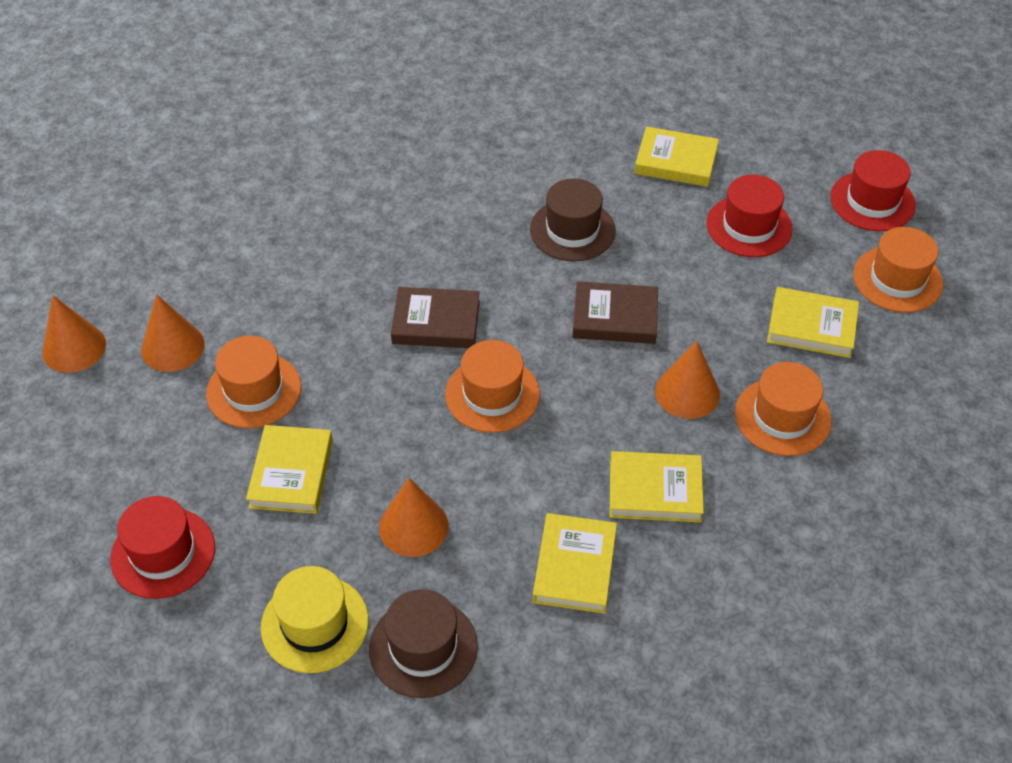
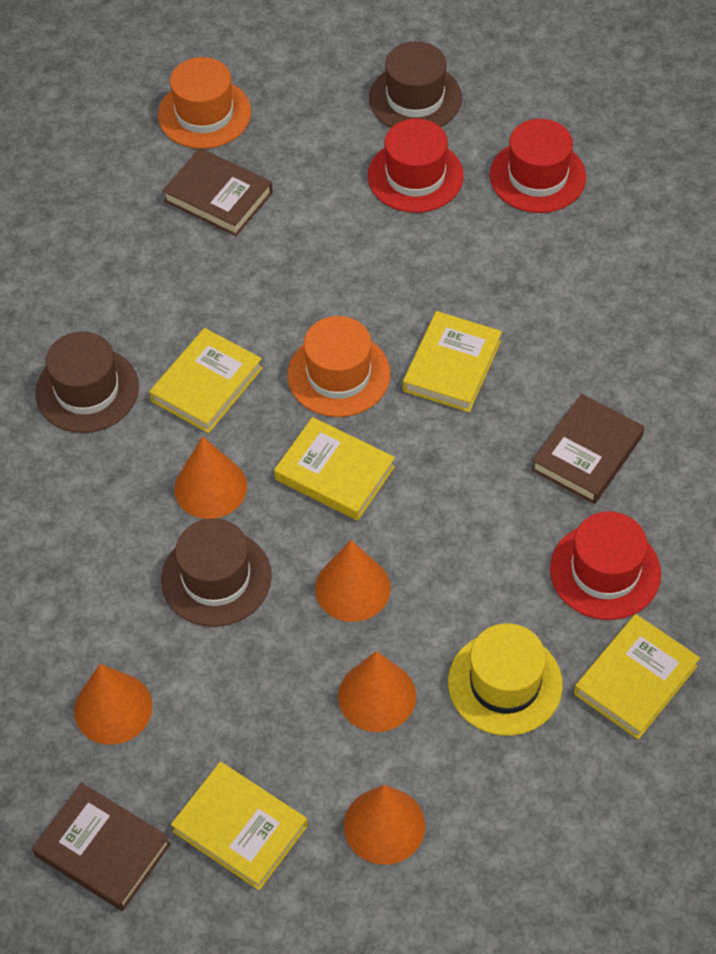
brown book: [391,287,480,348] [573,281,658,344] = 2 -> [32,783,171,911] [162,148,273,236] [531,394,644,504] = 3
brown hat: [369,589,478,698] [530,178,616,262] = 2 -> [35,331,139,433] [161,518,272,627] [369,41,462,128] = 3
orange cone: [42,295,106,373] [141,294,205,372] [379,478,449,557] [655,341,720,419] = 4 -> [74,664,153,745] [174,436,247,519] [315,540,391,622] [338,651,416,732] [344,785,425,865] = 5
orange hat: [206,336,301,428] [445,340,540,433] [735,362,832,456] [853,227,943,313] = 4 -> [158,57,251,149] [287,316,390,417] = 2

